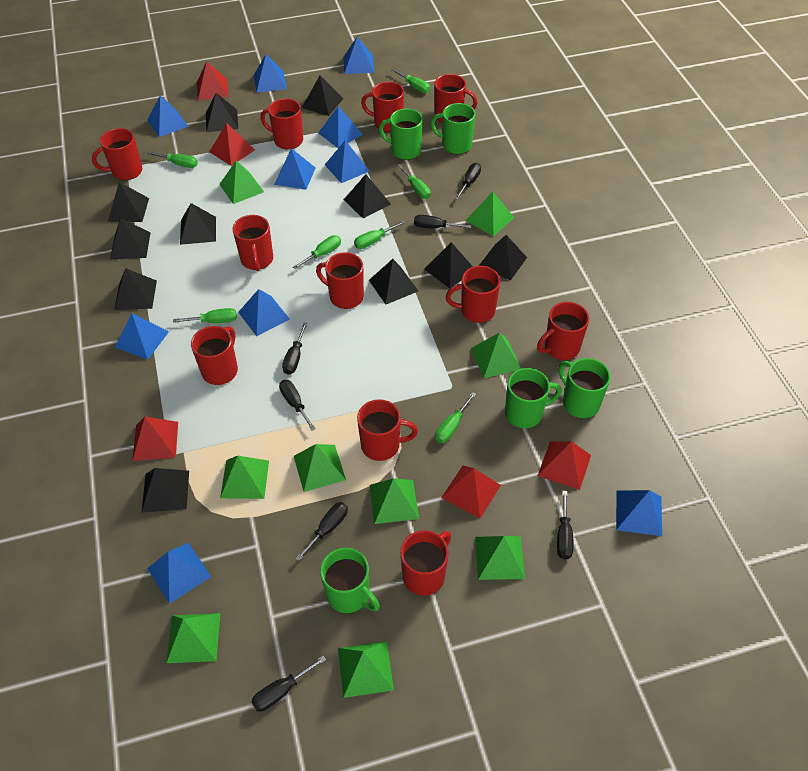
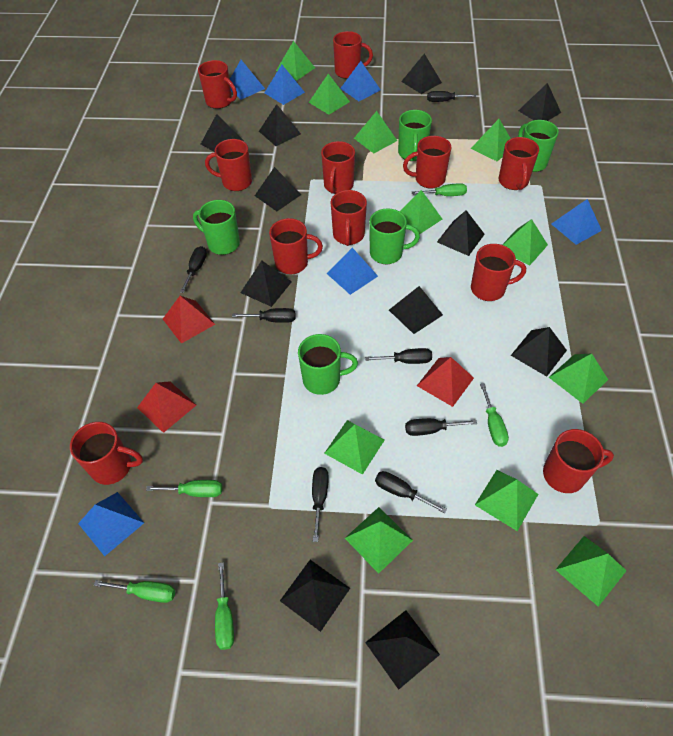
blue pyramid: [115,313,169,360] [147,95,189,137] [147,543,211,604] [238,289,290,336] [254,54,287,93] [274,148,315,190] [318,106,363,148] [325,140,369,183] [344,37,374,74] [616,490,662,536] = 10 -> [78,492,144,556] [230,60,265,100] [265,65,305,105] [326,248,378,295] [340,61,380,101] [551,199,602,245] = 6
green pyramid: [166,613,220,663] [219,161,264,204] [220,456,269,499] [294,444,346,492] [338,641,394,698] [370,478,419,524] [466,192,514,236] [471,332,521,378] [475,536,525,580] = 9 -> [276,41,315,80] [309,74,350,115] [324,420,385,475] [345,507,413,574] [354,111,397,153] [400,190,442,234] [471,119,511,162] [475,470,538,531] [502,219,548,266] [549,353,608,404] [555,536,627,607] = 11
green screwdriver: [147,151,198,168] [173,308,237,323] [293,235,341,269] [354,221,405,249] [391,69,430,93] [397,164,431,199] [435,392,476,443] = 7 -> [94,580,175,603] [146,480,222,497] [215,562,234,650] [412,183,467,196] [480,383,509,447] = 5
red pyramid: [132,417,178,461] [197,62,229,100] [209,123,255,166] [441,466,501,519] [538,441,591,490] = 5 -> [137,381,196,433] [163,296,215,344] [417,357,474,407] = 3

